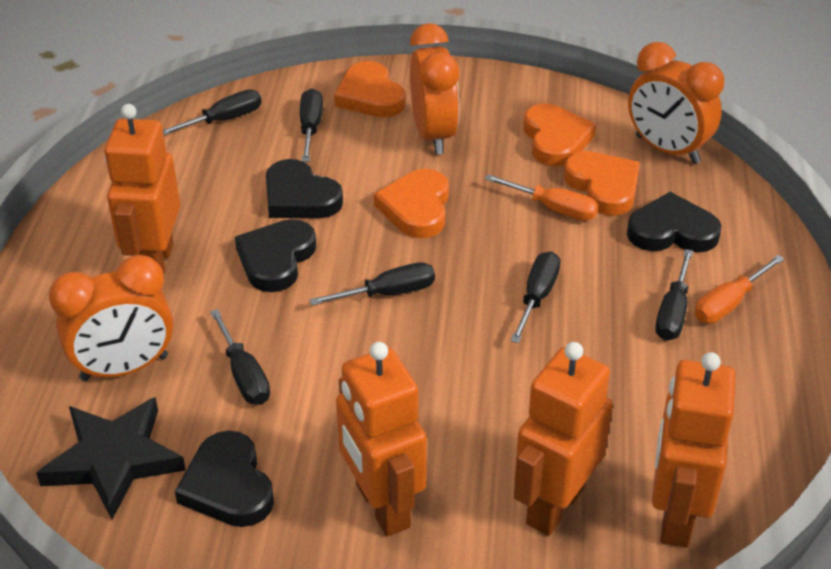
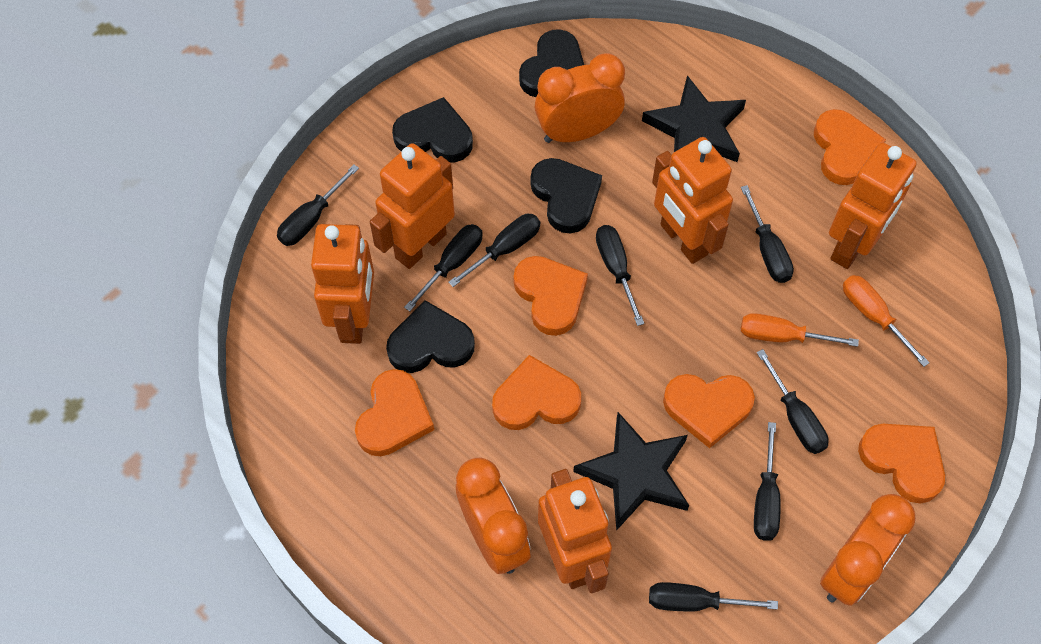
black screwdriver: [163,90,262,135] [210,309,270,405] [300,89,323,162] [309,262,435,306] [510,251,560,343] [655,249,693,341] = 6 -> [277,164,359,246] [404,224,483,311] [448,214,540,287] [596,225,644,326] [649,582,778,612] [741,185,794,283] [754,422,781,541] [757,349,829,454] = 8
black star: [36,397,186,520] = 1 -> [573,412,689,531] [642,75,746,162] = 2
orange heart: [334,61,406,118] [374,169,449,238] [523,104,596,166] [564,151,640,216] = 4 -> [355,369,434,456] [492,355,581,430] [514,256,588,336] [663,374,755,448] [814,109,886,185] [858,424,945,504] = 6
orange robot: [105,104,180,275] [336,342,427,537] [514,342,613,536] [652,352,736,548] = 4 -> [311,224,374,344] [370,143,455,269] [538,469,612,593] [652,137,733,264] [829,143,917,269] = 5

